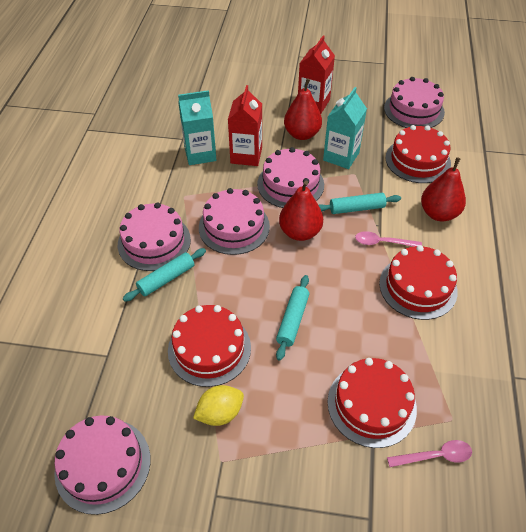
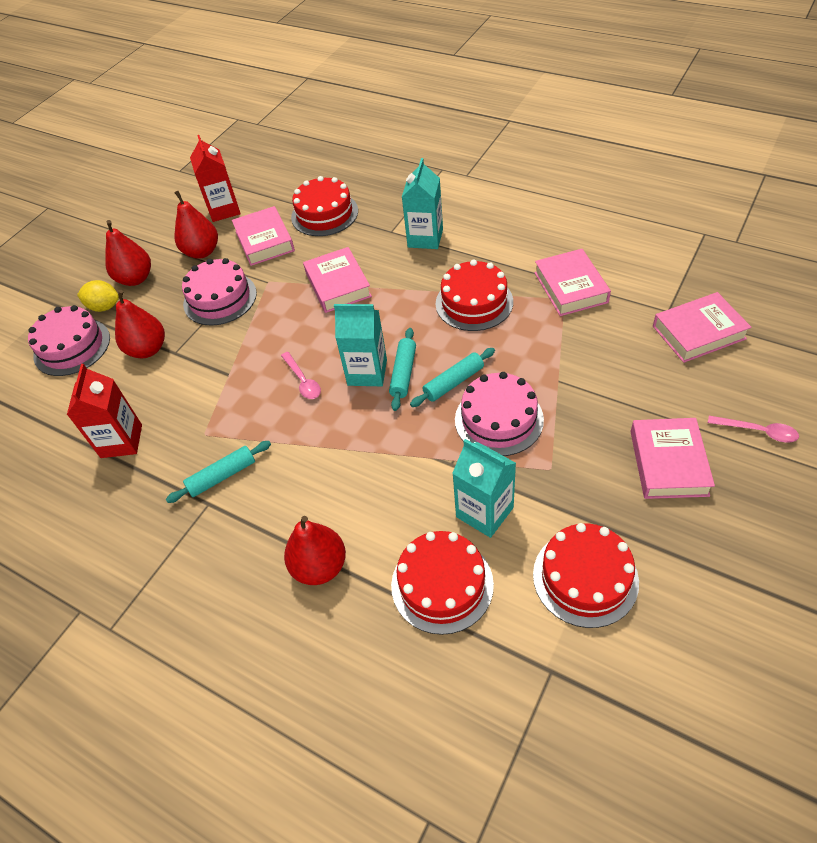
pink book: none = 0 -> [232,206,295,266] [303,247,372,313] [534,249,611,316] [630,418,715,499] [653,292,751,363] = 5
pink cake: [54,416,151,515] [118,203,191,271] [199,188,270,255] [257,147,324,208] [384,77,445,128] = 5 -> [28,305,110,376] [182,258,257,326] [455,372,544,456] = 3
red pear: [279,181,323,241] [284,78,322,140] [421,157,466,221] = 3 -> [105,220,151,286] [115,290,165,358] [174,191,218,259] [284,516,346,585] = 4
turquoise carton: [178,90,216,165] [323,87,367,169] = 2 -> [334,304,387,386] [402,158,443,249] [452,439,516,538] = 3

